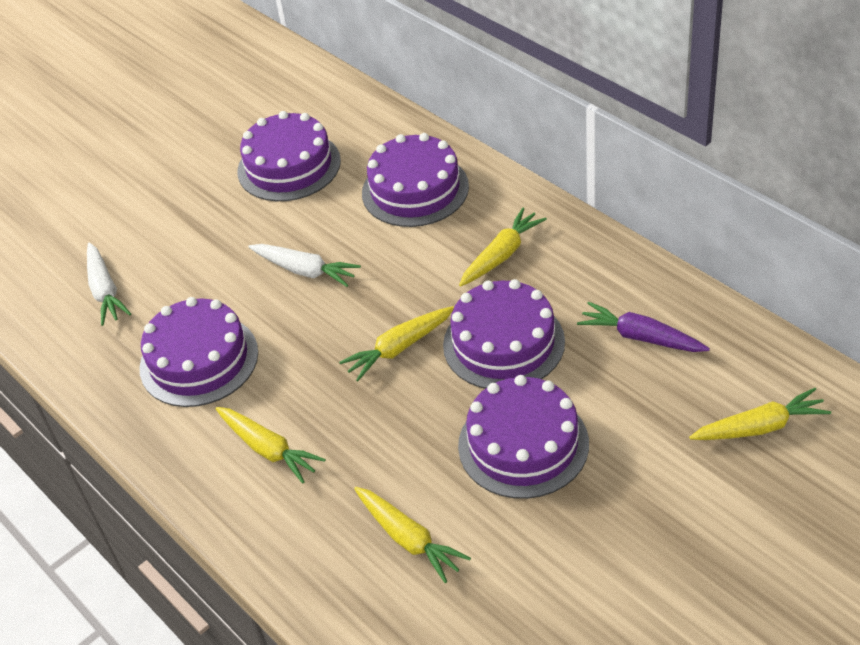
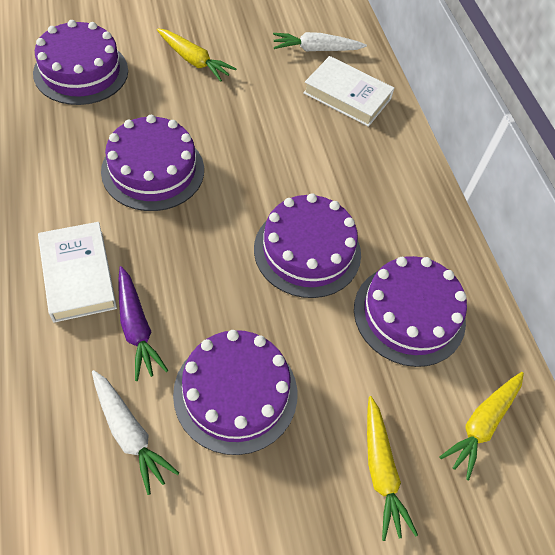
white book: none = 0 -> [38,222,117,323] [303,56,394,127] = 2
yellow carrot: [215,407,326,483] [339,306,454,381] [354,487,471,583] [459,208,547,287] [689,388,831,440] = 5 -> [157,28,236,82] [367,396,418,541] [439,372,524,480] = 3

